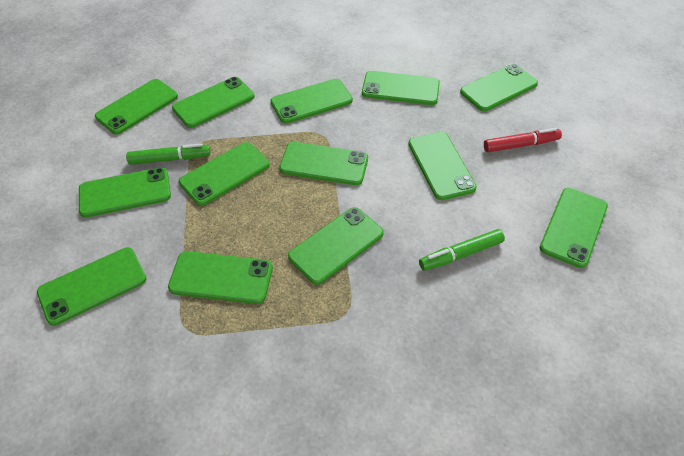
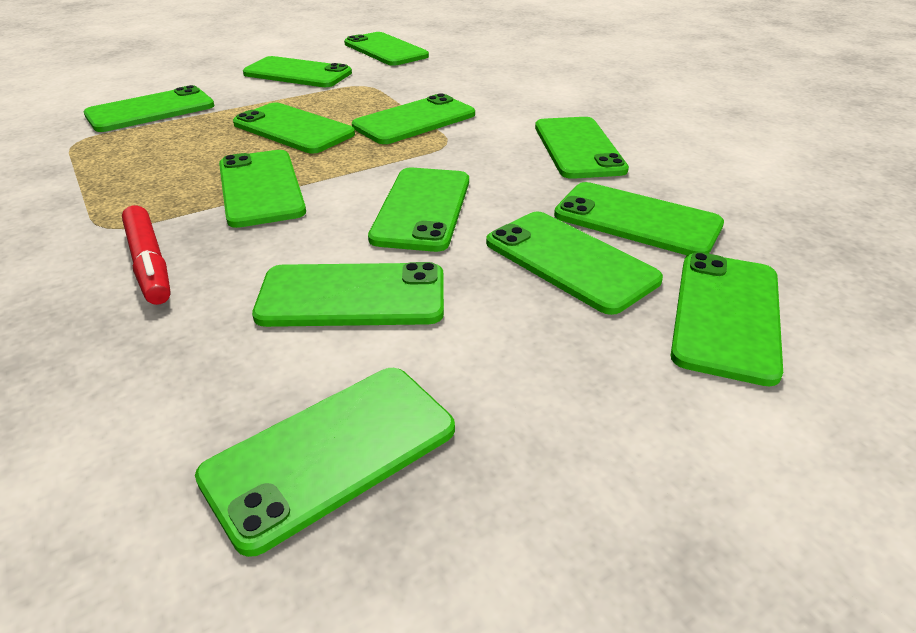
green marker: [126,143,211,165] [419,229,505,271] = 2 -> none = 0

